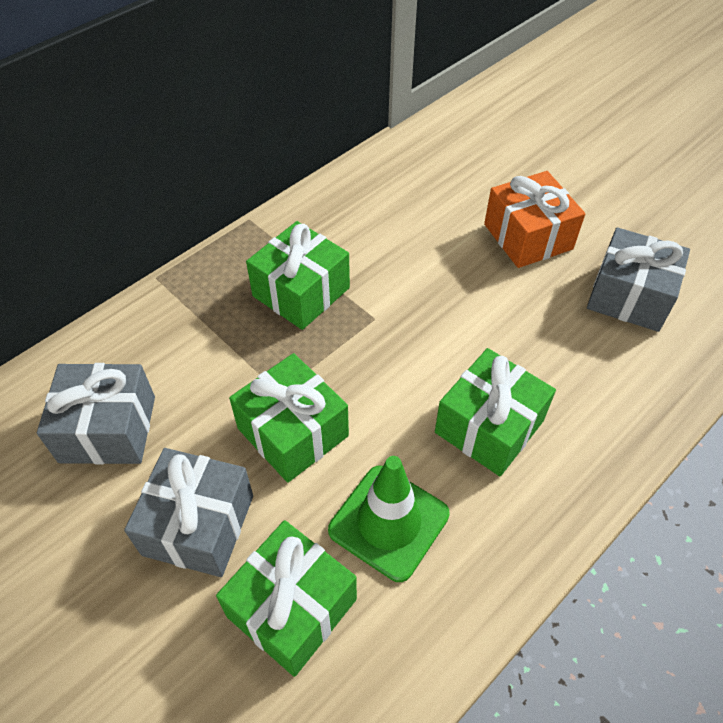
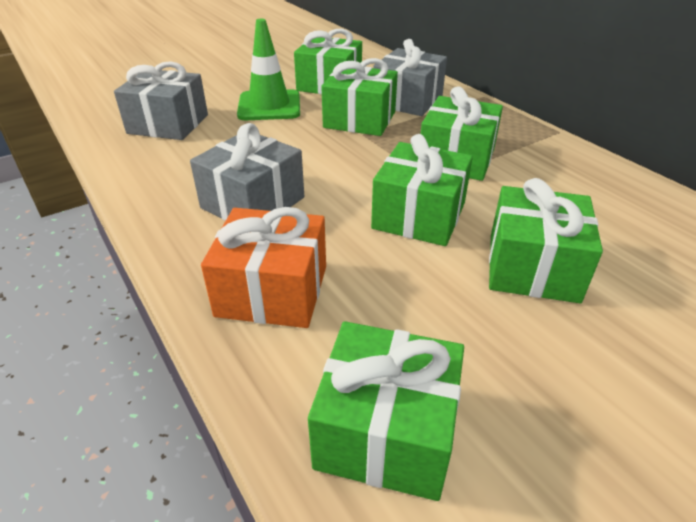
green gift: [216,520,357,677] [229,353,349,483] [246,221,350,330] [435,348,556,476] = 4 -> [294,29,362,94] [308,321,464,501] [321,58,398,136] [371,134,473,246] [421,86,503,181] [489,178,603,303] = 6

